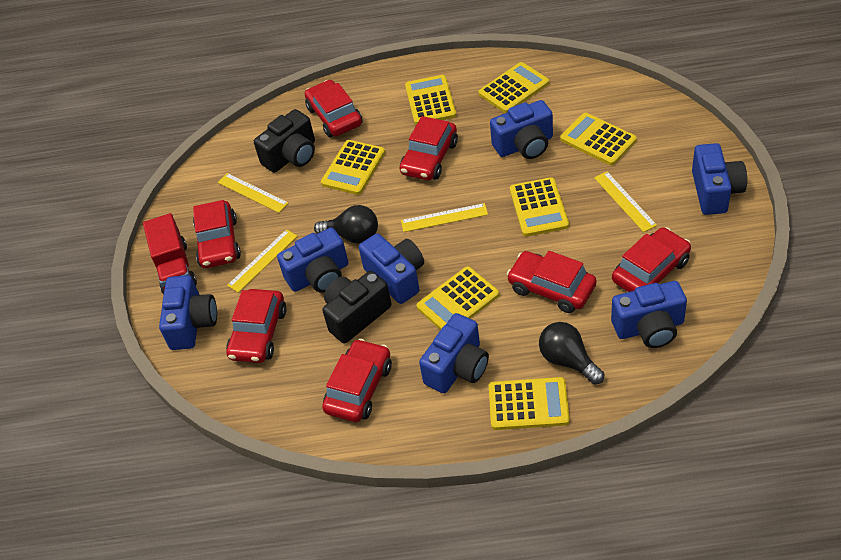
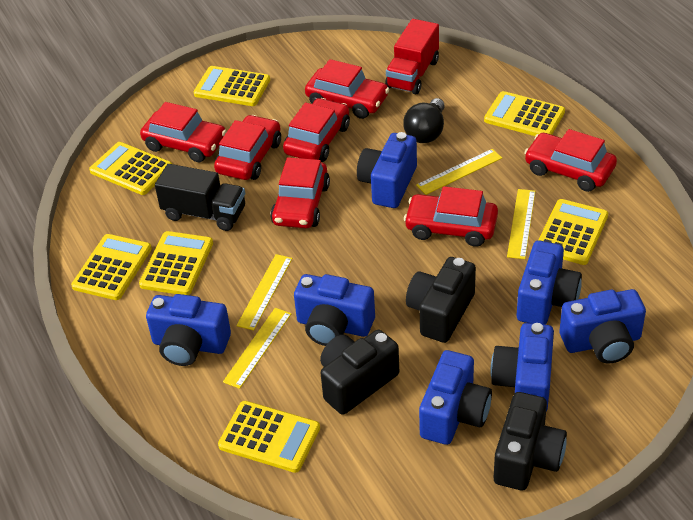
black camera: [254,109,315,173] [322,271,391,344] = 2 -> [320,330,399,415] [406,257,476,343] [494,392,567,490] = 3
black light bulb: [314,205,378,244] [539,322,604,384] = 2 -> [403,98,445,143] = 1
black truck: none = 0 -> [155,164,245,231] = 1

